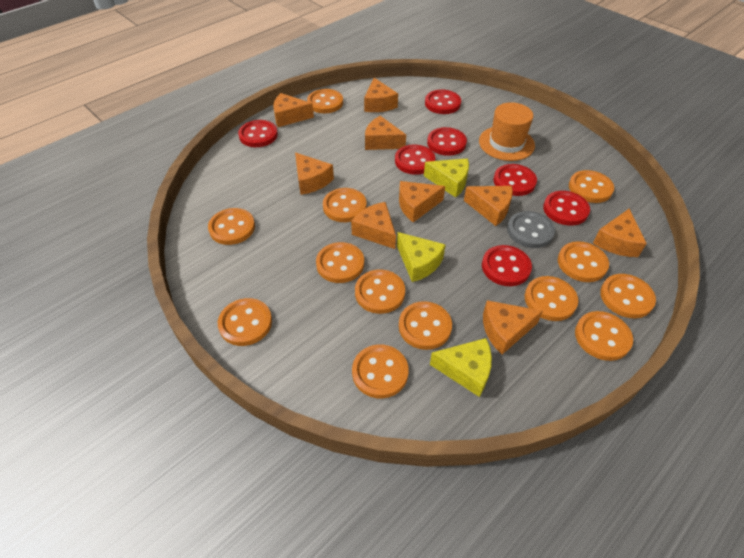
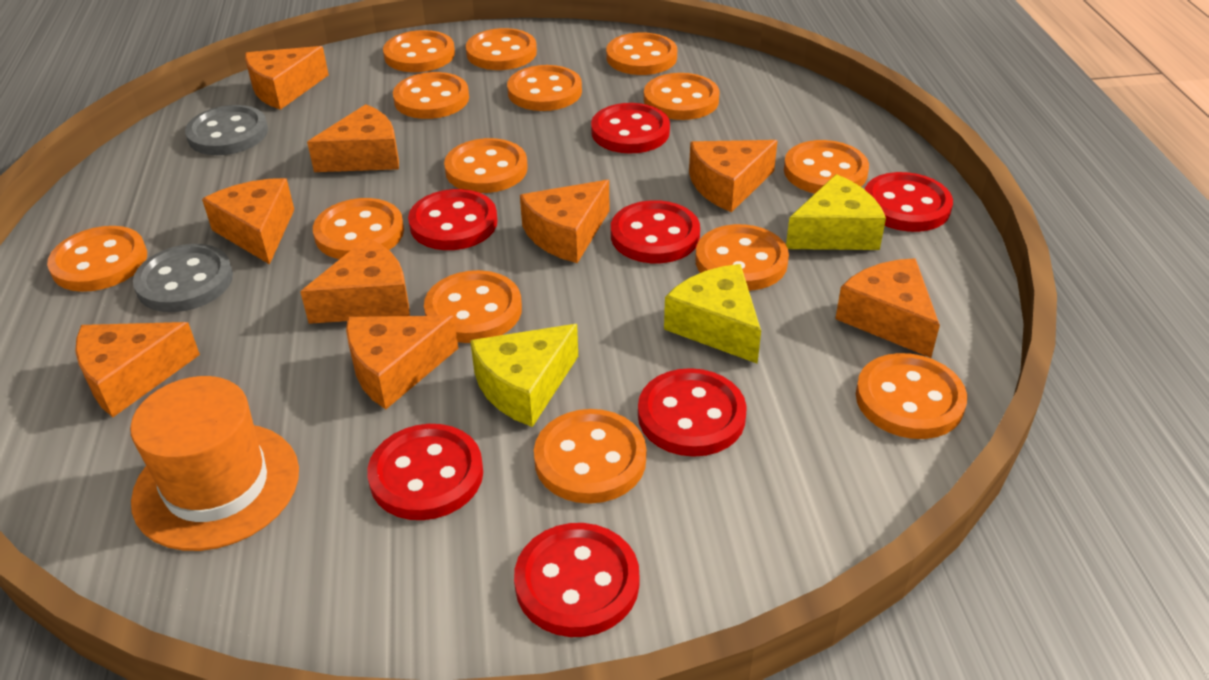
grey button: [507,211,555,248] = 1 -> [133,244,233,312] [185,105,268,155] = 2
orange button: [208,208,255,245] [218,298,272,346] [307,89,343,113] [316,242,364,283] [323,188,367,222] [352,345,409,398] [355,270,405,314] [399,301,452,350] [525,276,578,321] [558,241,609,282] [569,170,614,203] [575,311,633,361] [600,274,656,318] = 13 -> [47,226,147,292] [313,198,404,259] [383,30,455,72] [393,72,469,119] [424,270,522,343] [444,138,528,193] [466,28,537,70] [507,65,582,111] [534,409,647,504] [606,32,677,75] [644,73,720,120] [695,224,789,291] [784,140,869,194] [856,353,967,439] = 14

